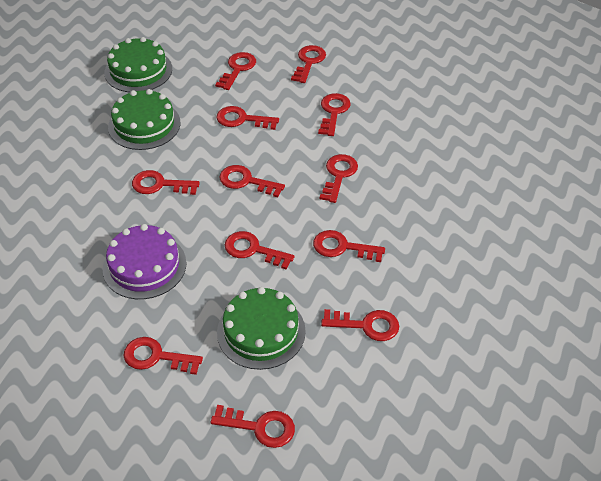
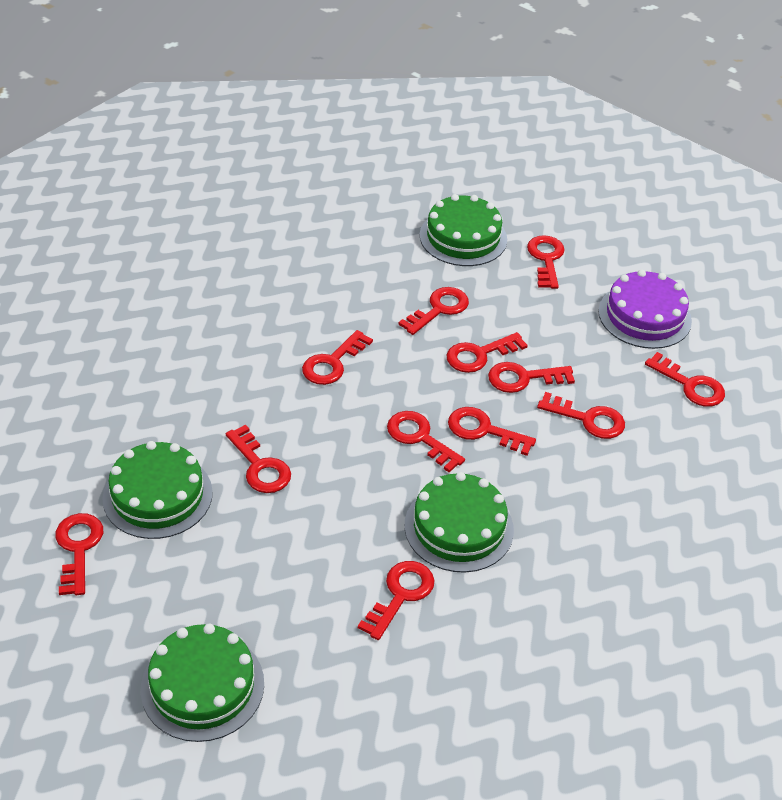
green cake: [104,37,172,92] [108,89,180,150] [217,287,306,370] = 3 -> [102,441,213,539] [141,624,264,742] [405,472,514,573] [420,194,507,266] = 4

